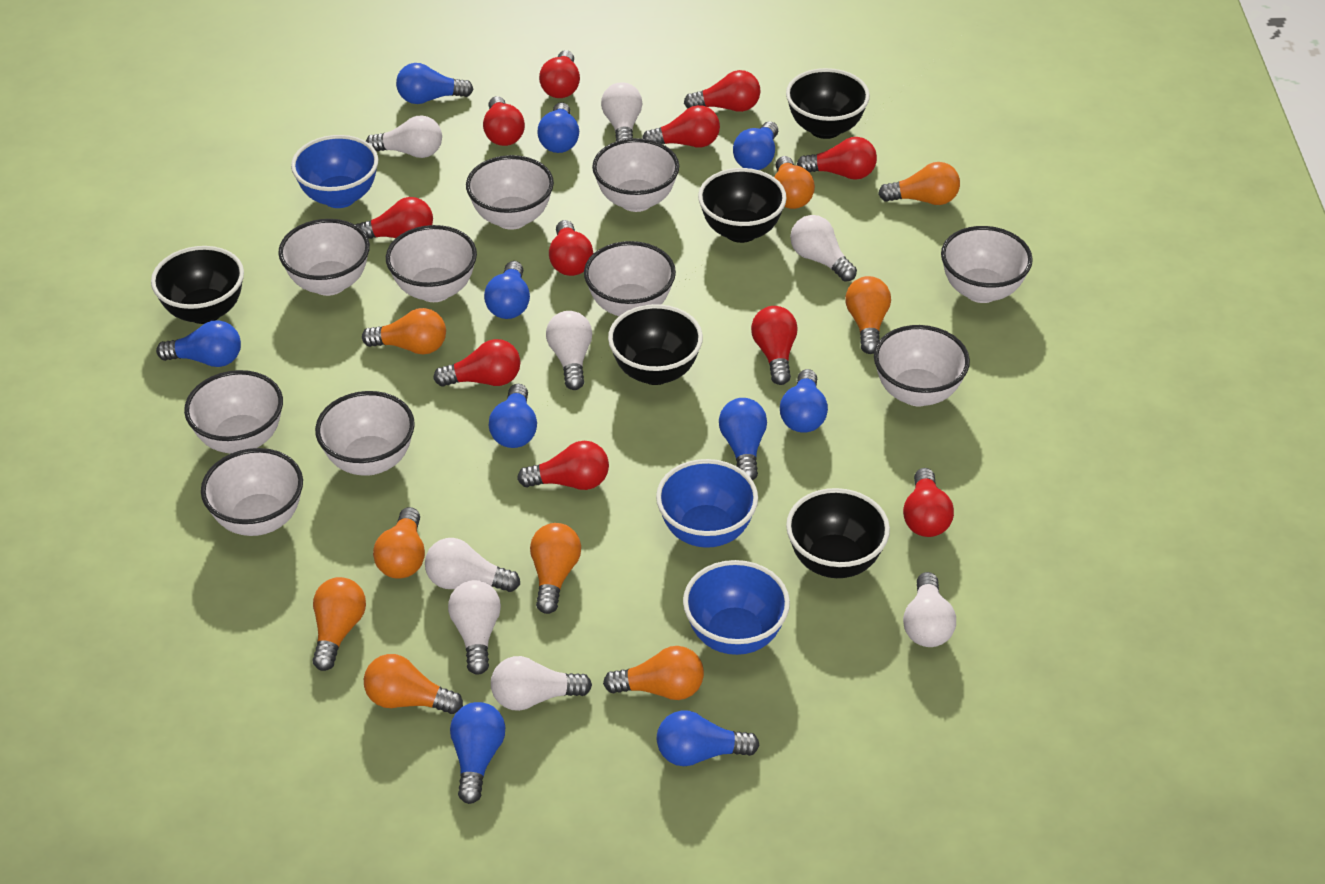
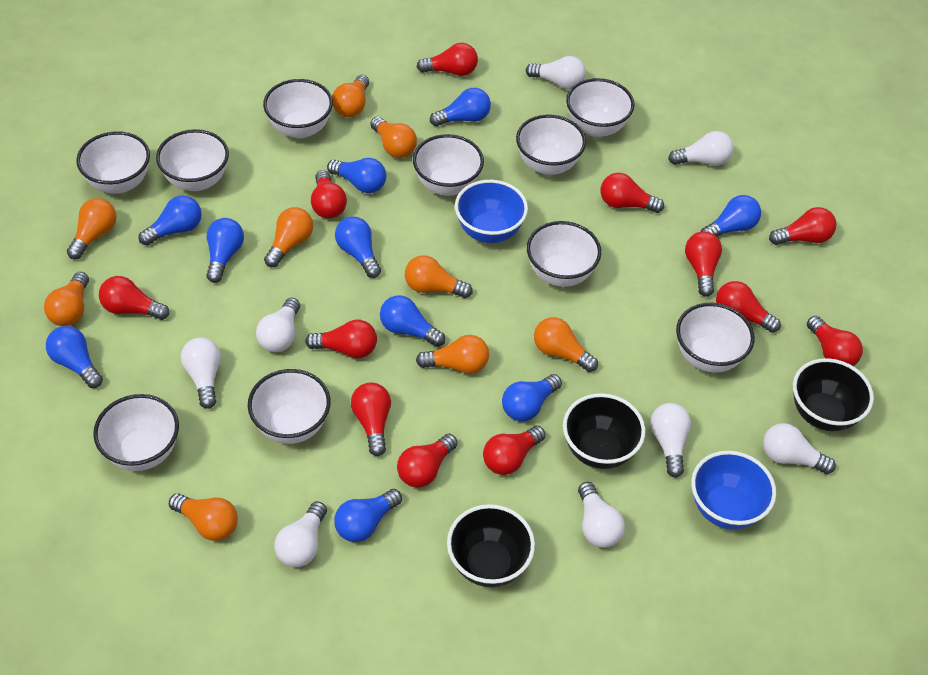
black bowl: [151,246,244,324] [608,304,703,385] [698,168,787,243] [786,68,870,139] [786,488,890,578] = 5 -> [447,504,535,587] [563,393,645,469] [793,358,874,431] = 3
blue bowl: [291,135,378,208] [656,459,758,548] [683,560,790,655] = 3 -> [455,180,528,243] [691,451,776,530] = 2
red light bulb: [356,197,433,239] [433,339,520,387] [483,96,525,146] [517,441,609,490] [539,50,580,98] [549,220,593,276] [642,105,720,147] [684,70,760,112] [751,306,798,385] [797,137,877,180] [903,468,954,537] = 11 -> [99,276,169,320] [305,320,377,358] [311,170,347,218] [351,383,391,456] [397,434,458,488] [417,43,478,76] [483,426,546,475] [601,173,664,213] [685,231,722,297] [716,281,781,333] [769,207,836,245] [807,316,863,366] = 12

